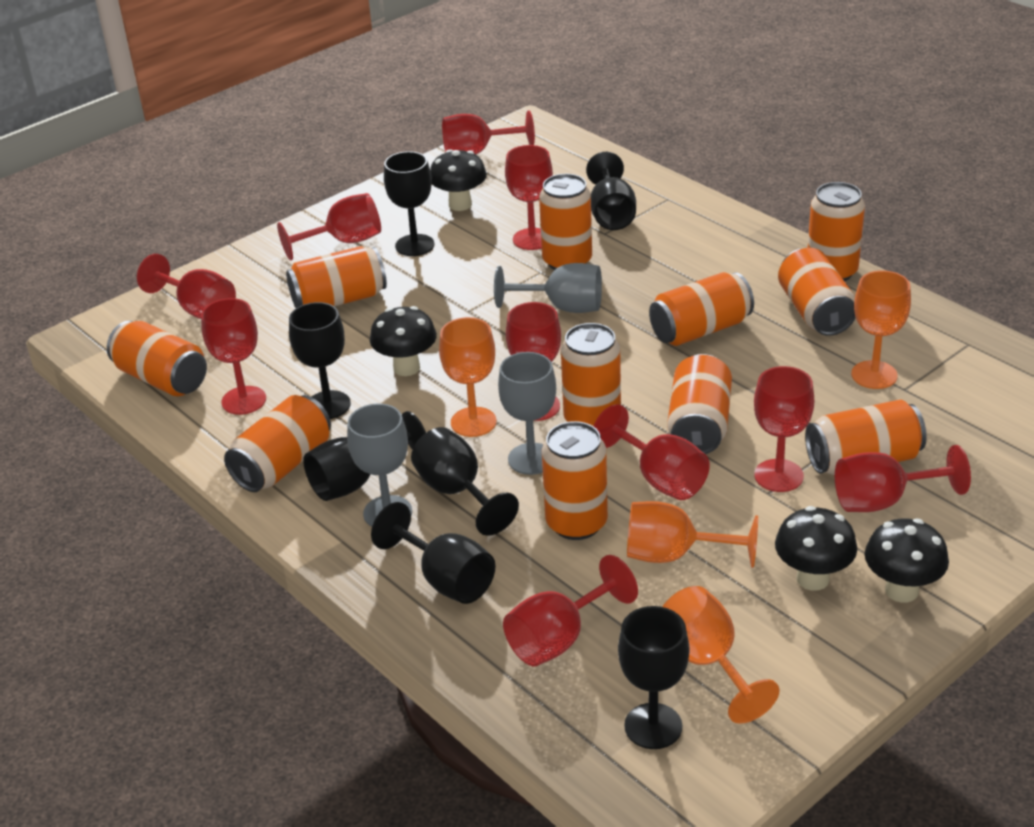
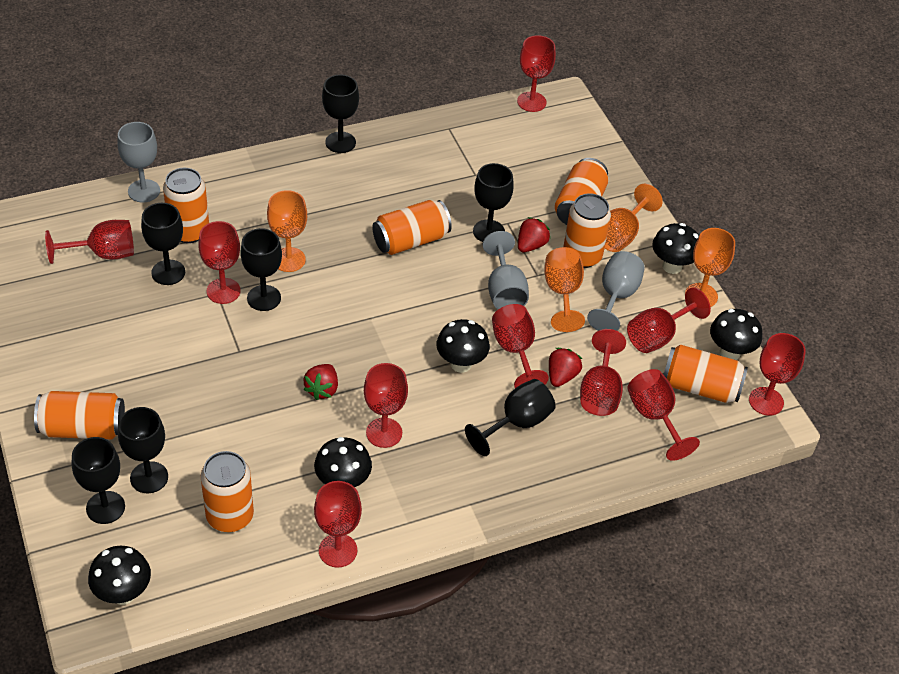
black mushroom: [370,306,437,376] [430,149,487,211] [775,506,857,591] [865,518,949,603] = 4 -> [88,546,151,605] [314,437,372,487] [436,319,490,373] [652,223,699,274] [710,309,762,360] = 5
orange can: [107,321,207,396] [224,395,331,492] [286,246,387,308] [539,174,592,270] [542,421,608,540] [561,323,621,426] [649,272,754,346] [667,354,732,454] [778,248,856,336] [805,400,927,475] [808,182,865,281] = 11 -> [34,391,125,439] [163,168,209,243] [201,451,254,532] [372,200,452,255] [555,158,608,225] [563,193,611,268] [664,345,748,403] = 7
red strawberry: none = 0 -> [303,364,338,400] [518,217,550,252] [549,348,582,387] = 3

